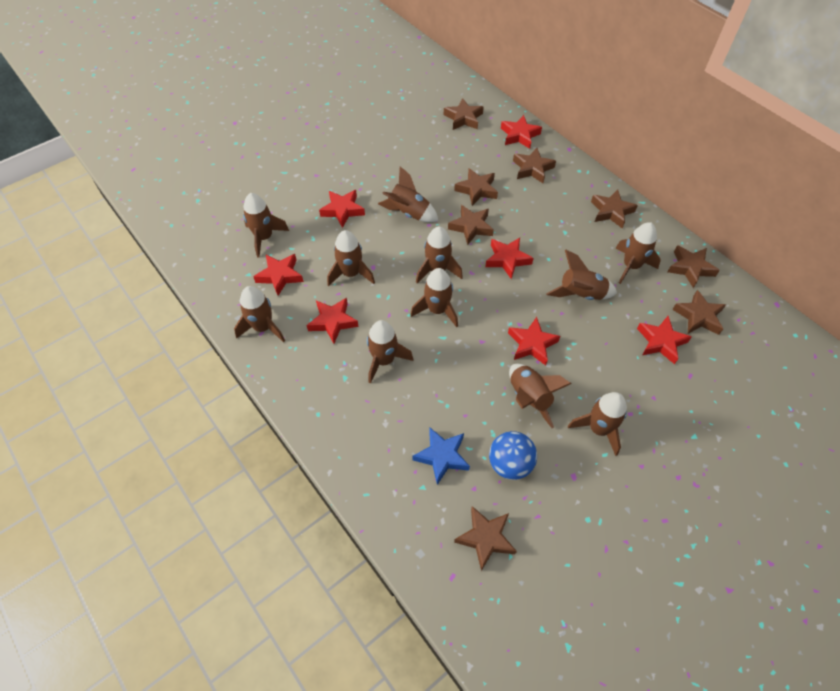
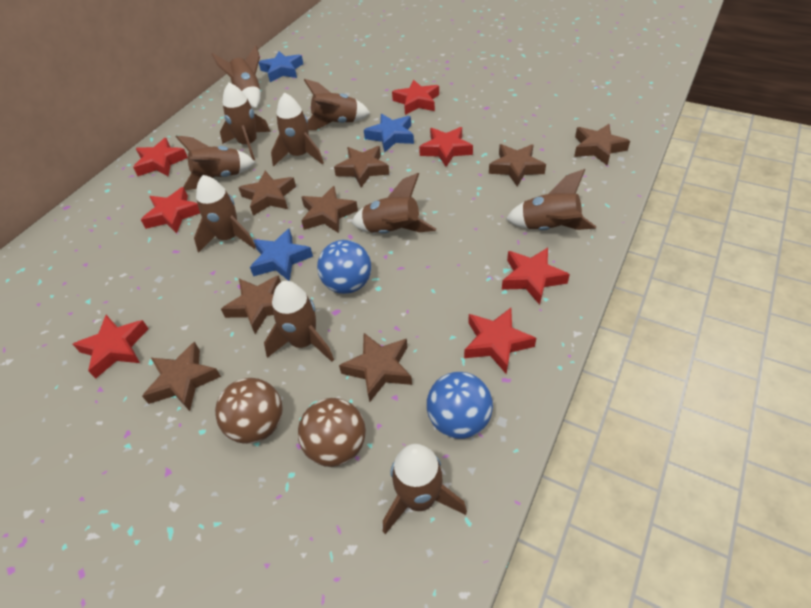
blue ball: [489,431,537,480] = 1 -> [317,240,371,294] [427,372,493,439] = 2
blue star: [413,428,470,485] = 1 -> [250,228,313,281] [259,51,303,82] [364,114,414,153] = 3
brown ball: none = 0 -> [215,378,283,444] [298,398,366,467] = 2
brown rocket: [234,286,285,342] [243,193,289,257] [327,230,375,286] [367,320,413,384] [378,166,439,222] [411,268,458,328] [416,226,463,283] [509,364,571,428] [546,250,617,300] [568,392,627,456] [616,222,661,284] = 11 -> [176,135,255,190] [194,175,256,253] [211,45,261,108] [220,83,271,160] [264,281,334,362] [271,93,324,166] [304,79,370,130] [351,173,436,234] [383,444,467,534] [506,169,596,230] = 10

